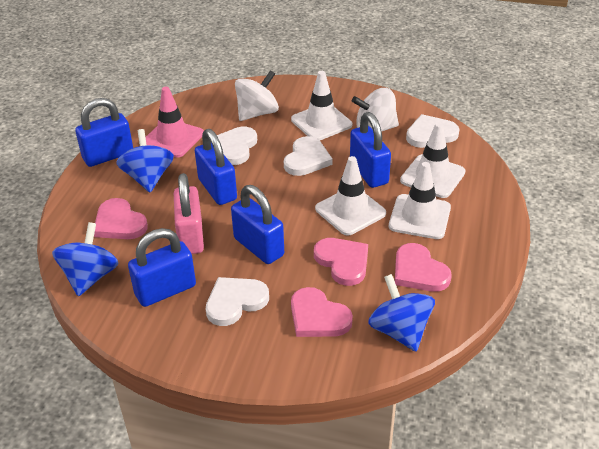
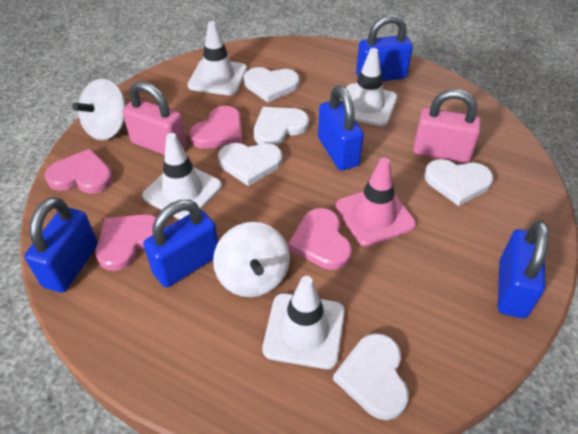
blue spinning top: [52,222,119,296] [116,129,174,192] [368,274,435,352] = 3 -> none = 0
pink padlock: [174,173,204,254] = 1 -> [123,81,187,155] [413,89,481,163] = 2
white heart: [206,277,269,326] [217,127,257,165] [284,136,333,176] [406,114,459,148] = 4 -> [218,143,283,186] [244,67,300,102] [254,107,309,146] [333,333,409,420] [424,159,493,206] = 5

